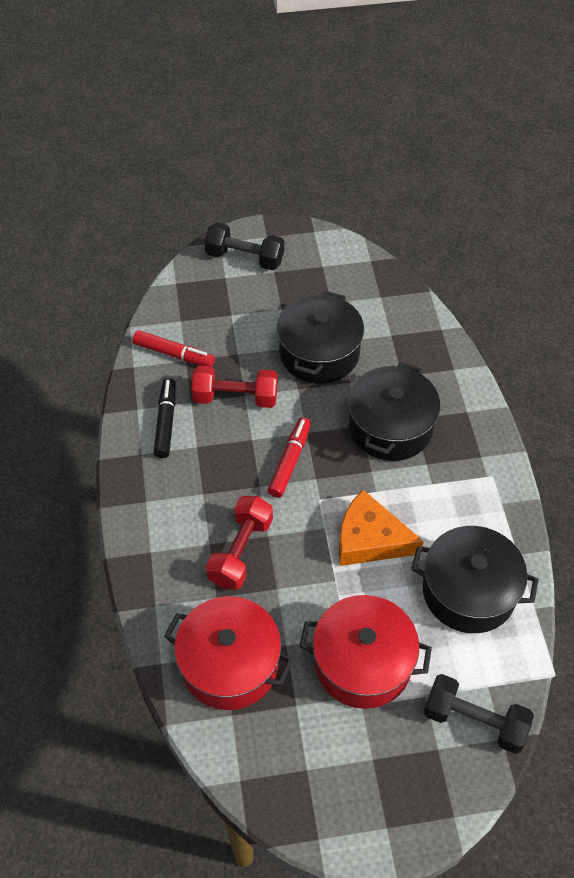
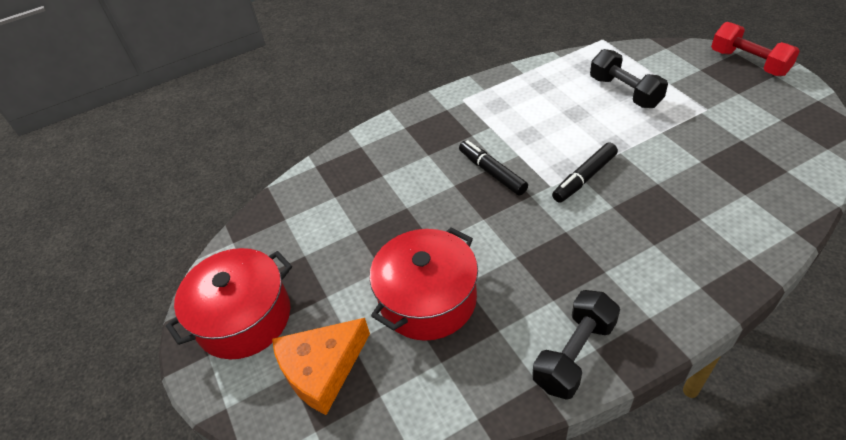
black marker: [154,378,176,458] = 1 -> [459,140,528,195] [552,142,618,203] = 2
black pot: [277,291,364,384] [348,362,440,461] [411,526,539,633] = 3 -> none = 0
red dumbbell: [191,365,278,408] [206,496,273,590] = 2 -> [711,22,800,76] = 1
red marker: [133,330,215,367] [268,417,311,498] = 2 -> none = 0

